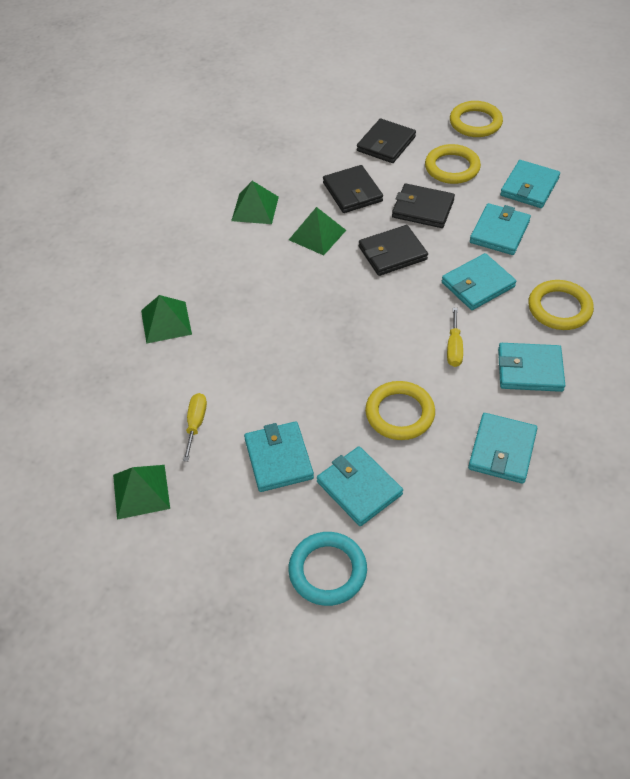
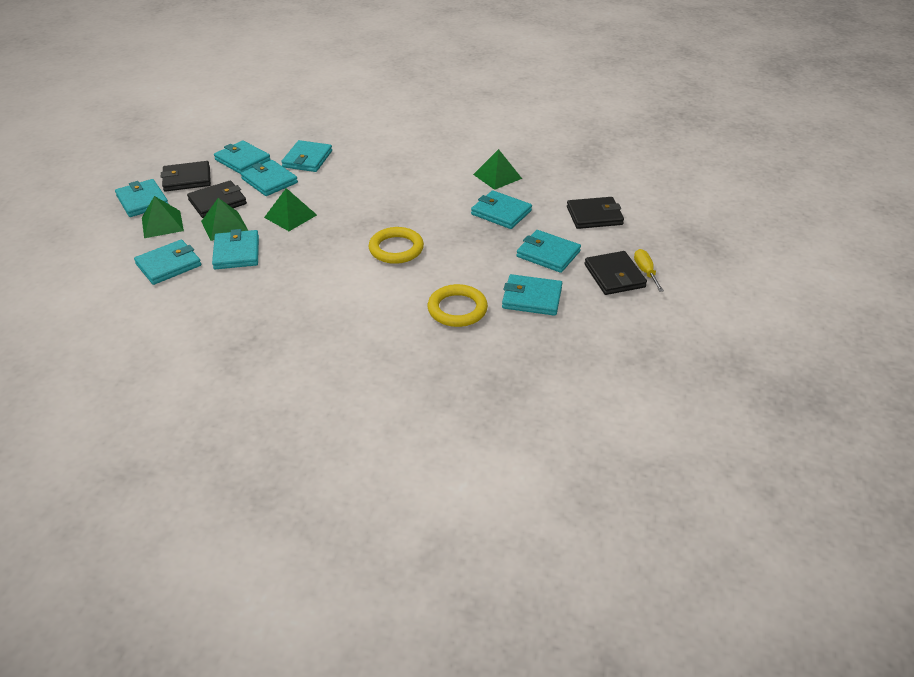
turquoise ring: [288,532,367,606] = 1 -> none = 0
turquoise wallet: [244,421,314,492] [317,446,403,526] [442,253,516,310] [468,413,537,484] [470,203,531,255] [498,343,565,392] [500,160,560,208] = 7 -> [115,179,168,217] [134,239,201,285] [212,229,259,269] [214,141,271,174] [241,160,298,196] [281,140,332,172] [471,190,532,229] [502,274,562,316] [516,230,581,273] = 9
yellow ring: [365,381,435,440] [425,144,481,184] [450,101,503,137] [528,280,594,330] = 4 -> [369,227,424,264] [428,284,488,327] = 2
yellow screwdriver: [183,393,207,461] [447,308,463,367] = 2 -> [634,249,664,292] = 1

